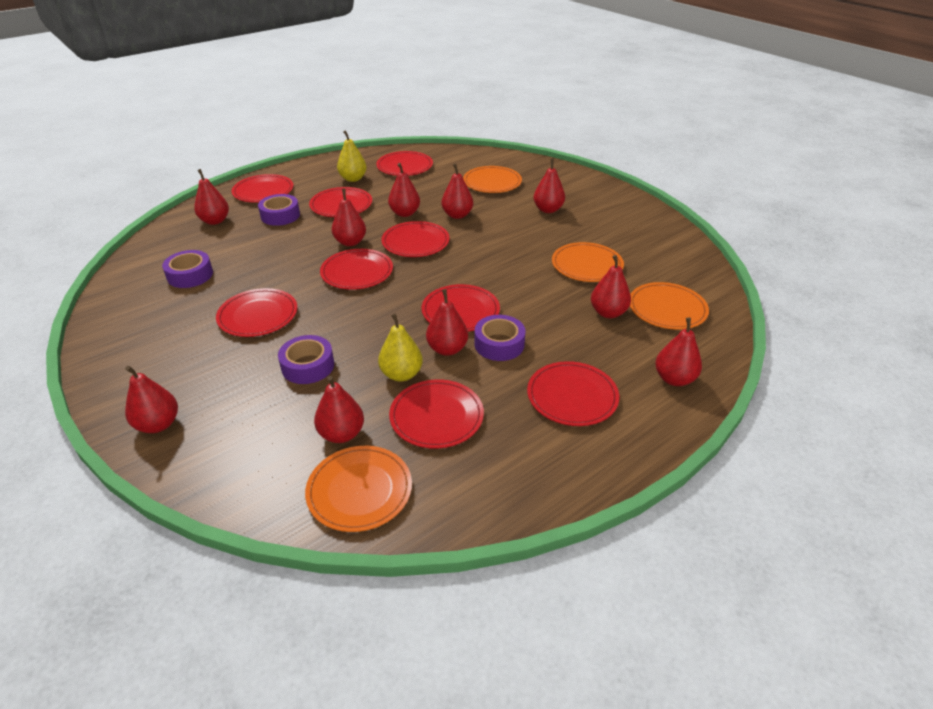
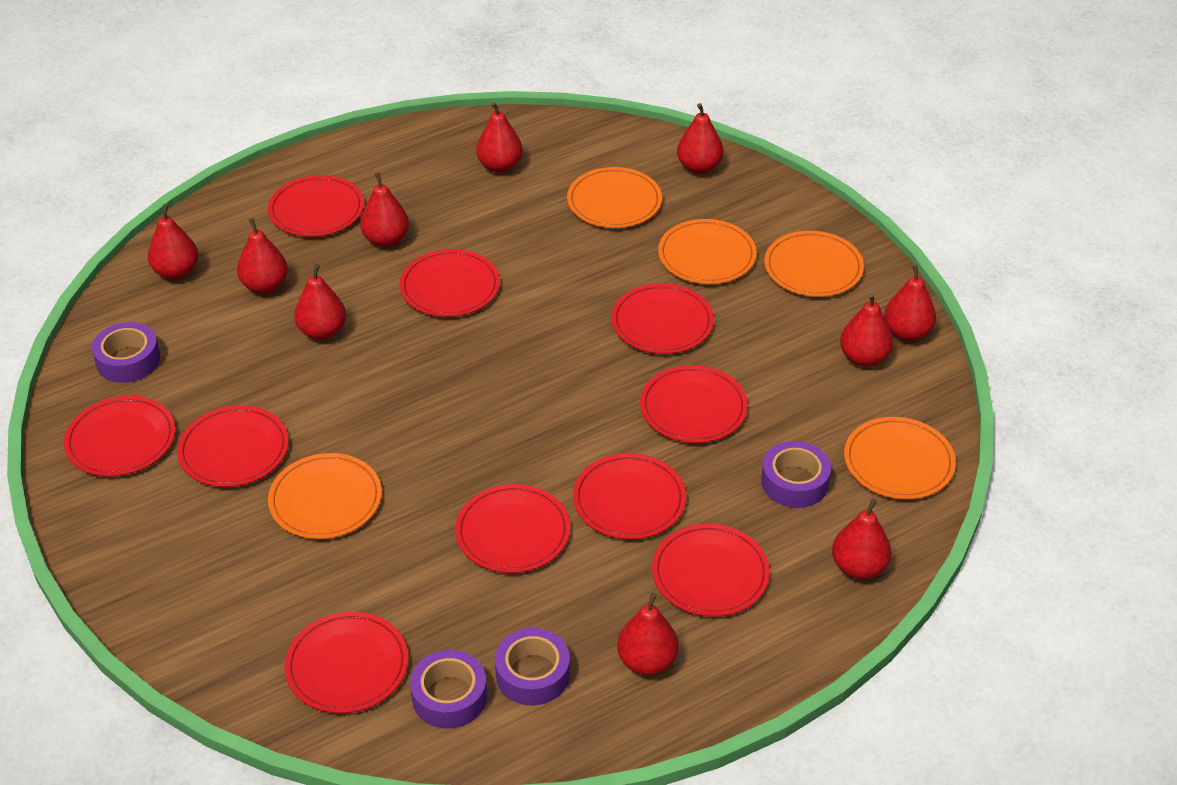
orange plate: [305,446,412,532] [463,166,522,193] [552,242,624,282] [630,282,709,330] = 4 -> [268,453,382,539] [567,167,662,228] [658,219,757,284] [764,231,864,297] [844,417,956,499] = 5
red plate: [216,288,297,337] [232,174,293,203] [309,187,372,217] [320,249,393,290] [376,151,433,176] [381,221,450,257] [389,379,484,449] [421,284,500,332] [527,361,619,426] = 9 -> [64,396,175,477] [177,406,289,487] [268,175,364,237] [285,612,408,713] [400,249,500,317] [455,484,570,573] [573,453,686,539] [611,283,714,354] [640,365,748,443] [652,524,770,617] = 10
yellow pear: [337,130,367,182] [378,313,423,382] = 2 -> none = 0

